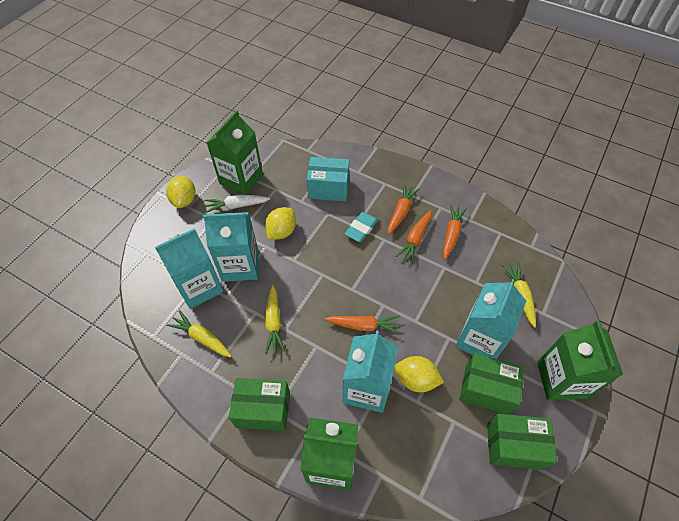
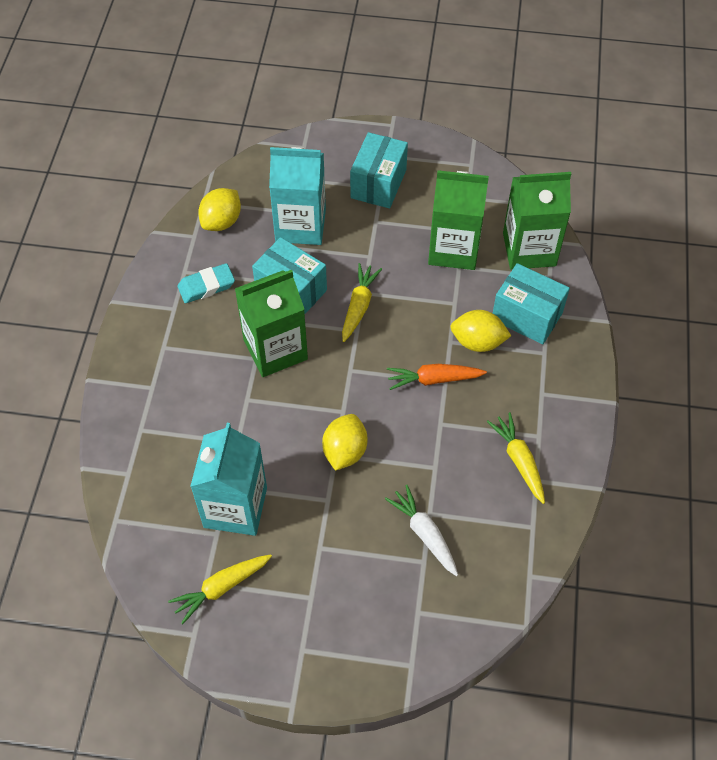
green box: [229,378,290,431] [459,353,524,415] [487,414,557,470] = 3 -> none = 0
orange carrot: [325,316,400,334] [388,184,419,234] [396,210,432,263] [443,204,467,259] = 4 -> [387,364,487,390] = 1
turquoise box: [307,157,349,201] = 1 -> [252,237,327,314] [350,132,408,208] [493,263,570,344] = 3
turquoise carton: [155,228,223,309] [203,212,258,282] [343,331,398,413] [455,279,526,359] = 4 -> [190,423,267,536] [269,147,326,245] = 2

